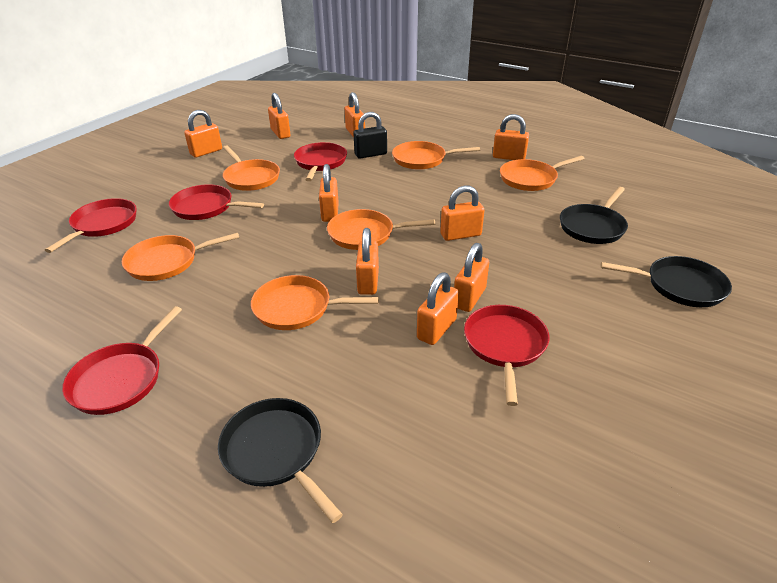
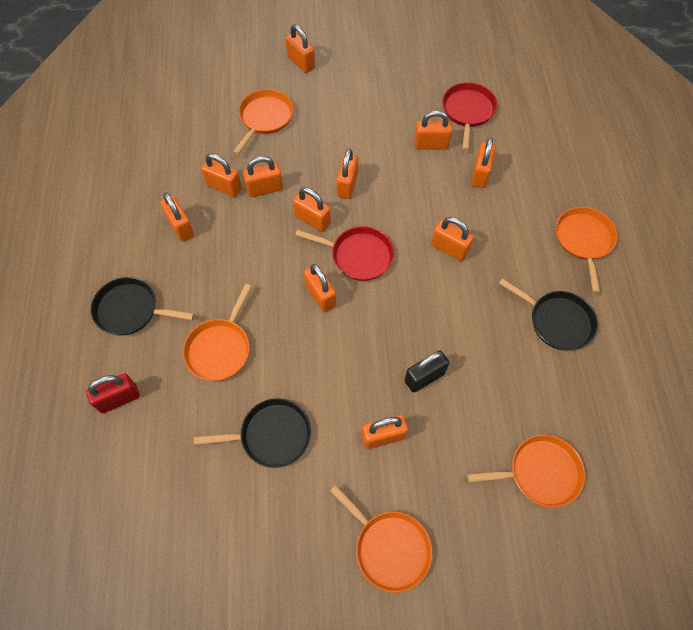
orange padlock: [184,110,222,158] [268,93,291,139] [319,164,339,222] [344,92,365,138] [356,228,379,295] [417,272,459,345] [440,185,485,241] [454,243,489,312] [493,114,529,160] = 9 -> [160,193,194,242] [201,153,242,197] [243,156,283,197] [285,24,315,73] [293,187,331,232] [304,264,336,312] [336,149,358,199] [362,415,408,449] [414,110,452,149] [431,217,473,261] [471,137,495,188] = 11
orange pan: [122,233,239,281] [223,145,280,191] [251,275,379,330] [327,209,435,250] [392,141,480,170] [500,156,585,191] = 6 -> [183,284,252,381] [233,89,293,155] [330,485,433,593] [467,435,585,508] [556,207,618,293] = 5
red padlock: none = 0 -> [86,374,140,413] = 1
red pan: [45,198,137,253] [62,306,182,415] [169,184,264,220] [294,142,347,181] [464,305,549,406] = 5 -> [295,226,394,281] [442,82,497,151] = 2

